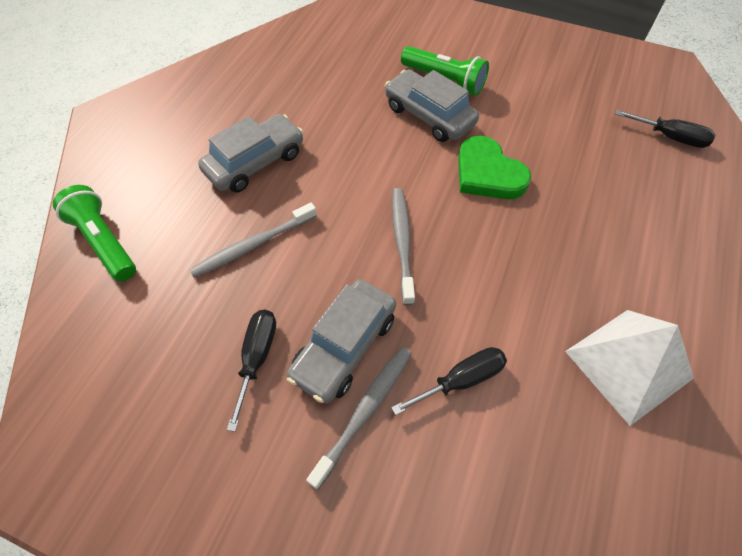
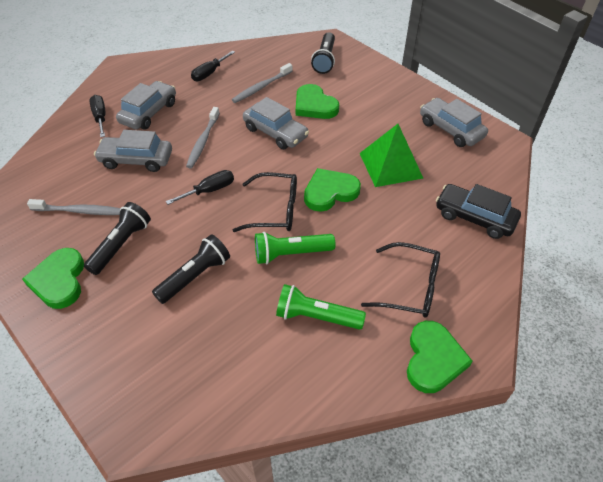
black car: none = 0 -> [436,184,521,239] = 1
black flashlight: none = 0 -> [84,202,151,275] [152,234,230,304] [311,32,335,74] = 3
black glasses: none = 0 -> [232,172,297,232] [361,242,440,318] = 2
green heart: [458,136,531,199] = 1 -> [22,248,84,309] [296,84,339,119] [304,168,361,212] [407,321,473,393] = 4
green pyramid: none = 0 -> [360,124,423,187] = 1
grey car: [198,114,303,193] [287,279,396,403] [385,69,479,142] = 3 -> [94,130,172,172] [116,81,176,130] [243,97,309,150] [420,98,488,147] = 4
white pyramid: [565,310,694,426] = 1 -> none = 0

